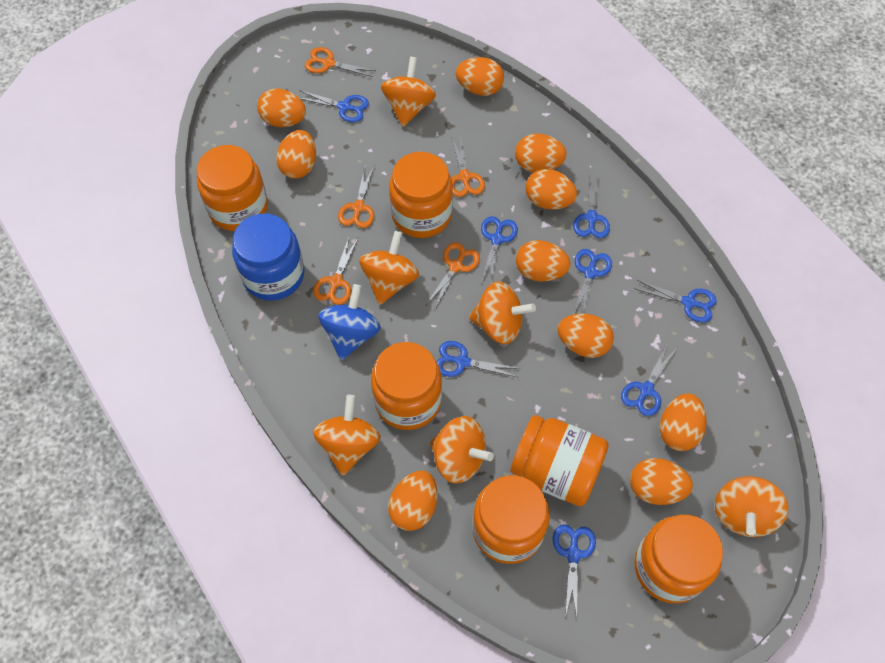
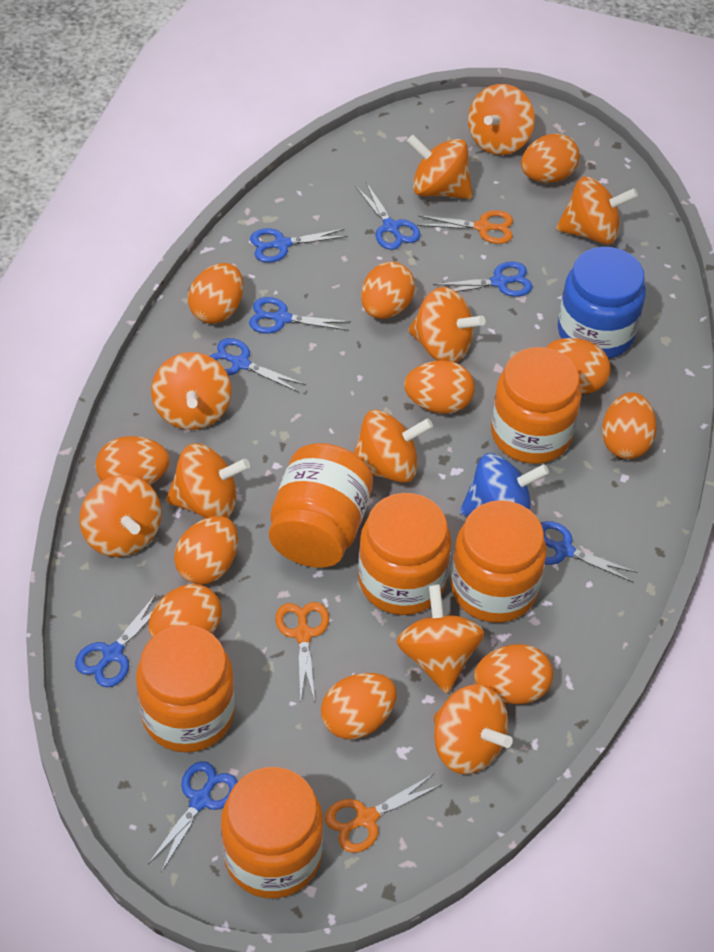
orange egg: [257,88,306,127] [276,130,316,179] [388,471,438,531] [456,57,504,96] [515,134,567,172] [516,240,570,281] [525,169,577,210] [557,314,614,358] [630,458,693,505] [660,393,707,451] = 10 -> [96,436,169,485] [149,584,222,637] [174,516,238,585] [188,263,243,324] [321,673,397,739] [361,262,415,319] [404,360,475,414] [474,644,553,704] [521,134,580,183] [546,338,611,394] [602,392,657,459] = 11
orange scissors: [305,47,375,77] [313,237,358,305] [338,164,374,228] [426,242,480,311] [452,138,485,197] = 5 -> [275,602,329,703] [325,774,441,853] [417,210,513,244] = 3
orange spinning top: [313,395,381,476] [359,231,419,305] [381,57,436,127] [430,416,494,483] [469,282,536,344] [715,476,788,537] = 6 -> [80,475,162,557] [151,352,231,430] [166,443,250,518] [354,410,433,483] [396,584,484,693] [407,135,473,199] [408,287,485,363] [433,684,513,774] [468,84,535,155] [556,177,638,244] = 10

